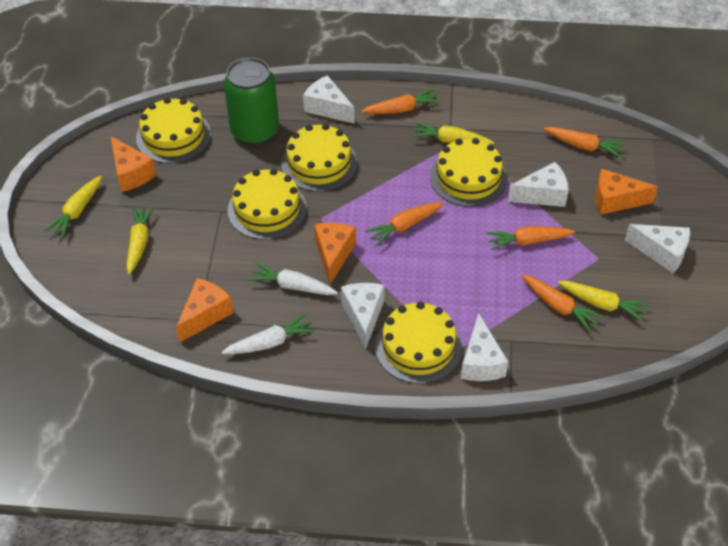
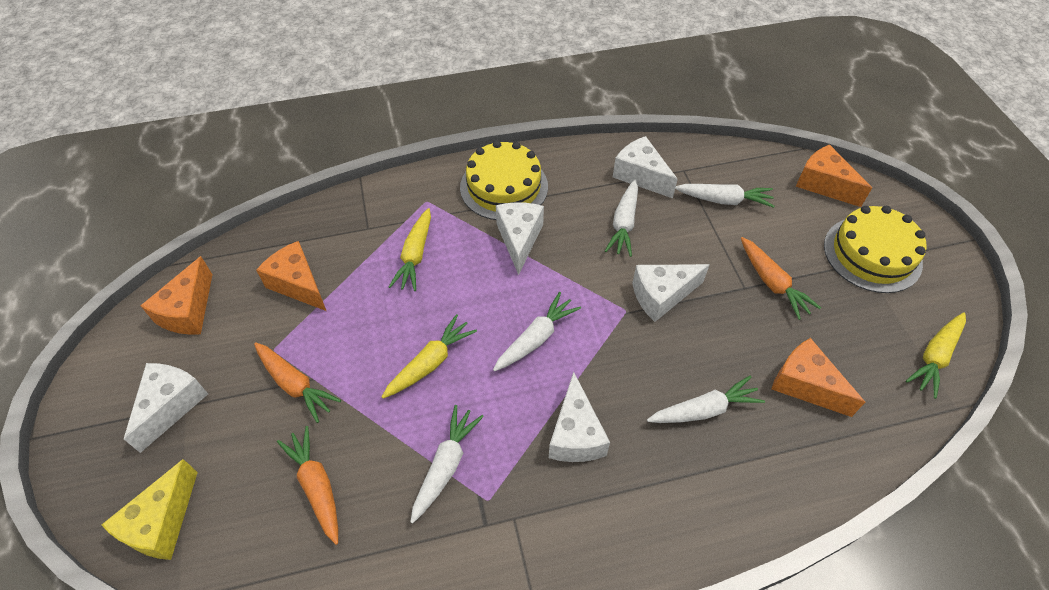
green can: [224,57,279,145] = 1 -> none = 0
orange carrot: [361,89,441,114] [365,202,444,246] [486,226,575,250] [521,274,604,332] [544,127,626,158] = 5 -> [254,343,341,423] [277,426,338,545] [741,237,821,320] = 3
white carrot: [222,313,315,354] [248,263,338,295] = 2 -> [410,405,484,523] [493,292,581,371] [605,180,638,257] [647,376,765,423] [675,184,774,208] = 5
yellow cake: [136,98,211,163] [228,169,307,240] [281,124,357,192] [375,302,462,384] [430,138,507,207] = 5 -> [460,141,548,220] [824,206,927,293] = 2
yellow carrot: [44,176,102,238] [126,206,155,274] [412,122,494,144] [558,281,650,322] = 4 -> [382,314,477,399] [389,208,431,291] [906,312,966,399] = 3
yellow cheese: none = 0 -> [102,459,198,560] = 1

